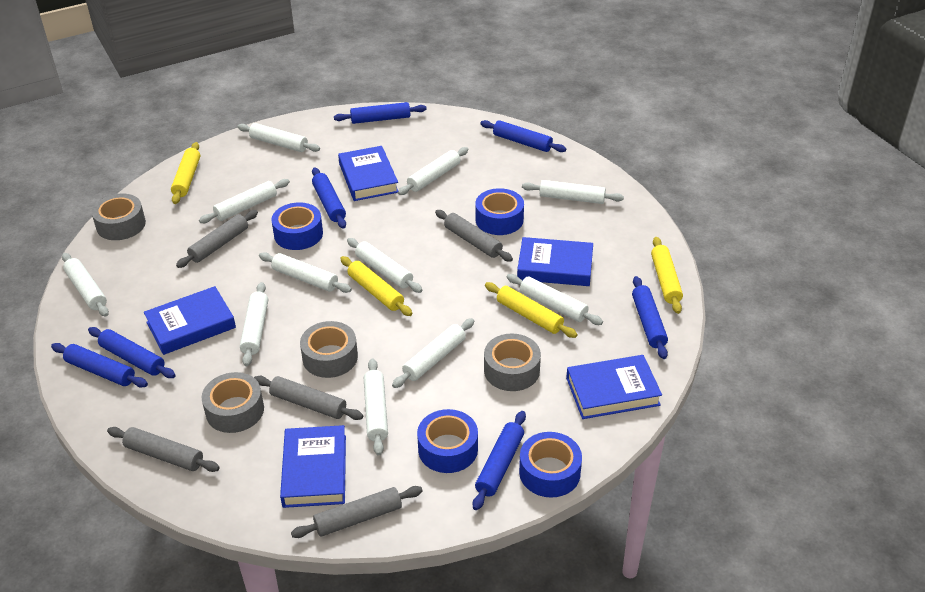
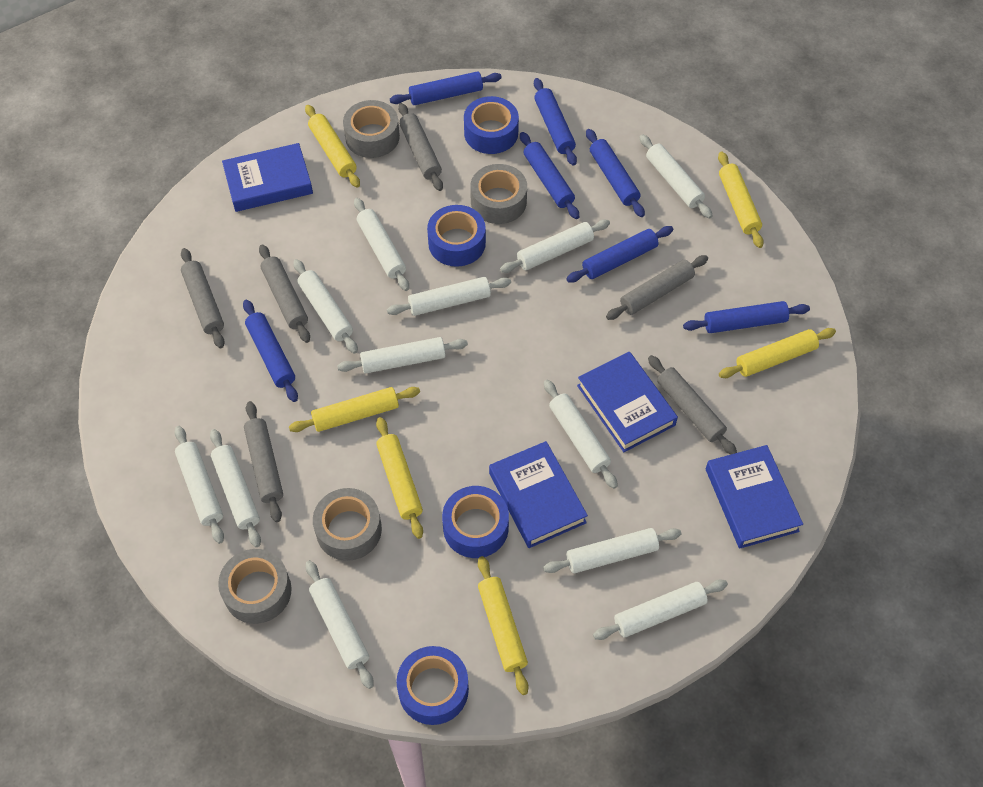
blue book: [144,286,236,355] [280,425,346,508] [338,146,398,201] [517,237,593,286] [566,355,662,419] = 5 -> [222,143,313,212] [489,441,588,548] [577,352,678,452] [706,445,803,549] = 4
grey rolling pin: [107,427,220,472] [176,210,258,268] [254,376,363,420] [291,486,423,538] [435,210,513,262] = 5 -> [181,248,225,348] [244,401,283,522] [259,244,310,343] [398,103,443,191] [606,255,708,320] [648,355,737,455] = 6
white rolling pin: [62,253,109,317] [199,179,290,223] [237,123,320,152] [240,282,268,366] [259,252,352,293] [347,238,422,293] [364,358,388,455] [392,318,474,388] [398,147,468,195] [507,274,603,325] [522,180,624,204] = 11 -> [174,426,224,544] [210,429,261,547] [293,259,358,354] [306,560,374,689] [337,337,468,373] [354,198,409,291] [387,277,511,316] [500,220,610,273] [543,528,681,573] [544,380,618,489] [593,579,728,640] [640,134,713,218] = 12
yellow rolling pin: [171,142,200,204] [340,256,412,316] [485,282,578,338] [651,237,683,314] = 4 -> [289,387,420,432] [305,105,360,188] [376,417,423,539] [478,556,529,695] [718,152,764,248] [719,328,836,378] = 6

